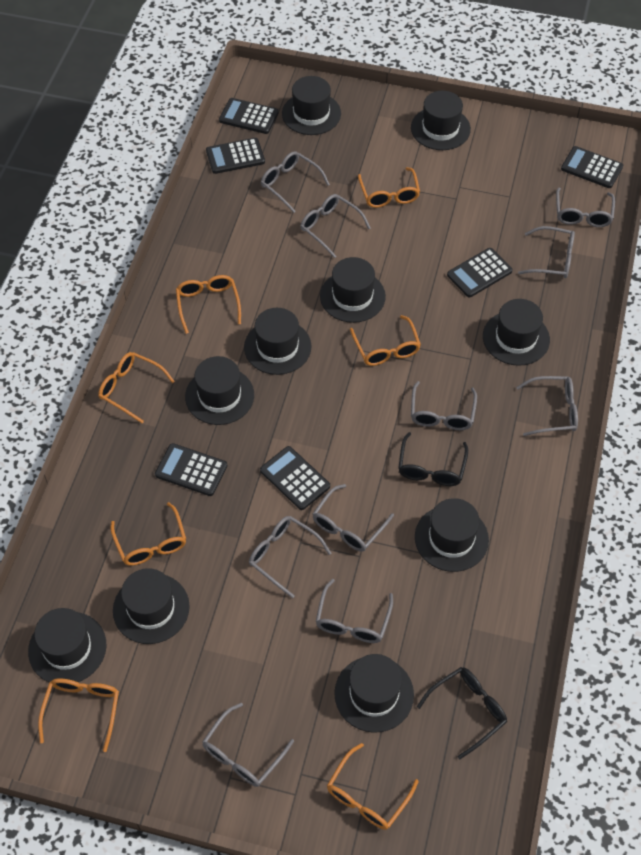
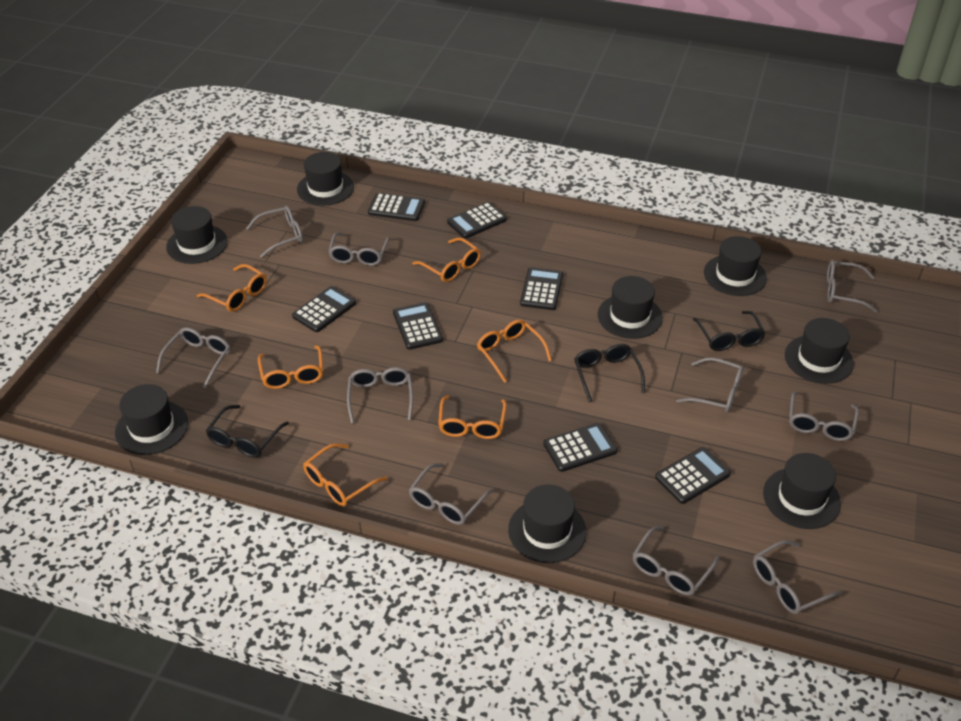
black calculator: [155,443,228,496] [206,138,265,174] [219,98,278,134] [260,446,330,510] [447,248,513,297] [561,146,623,188] = 6 -> [292,286,356,332] [368,193,425,221] [393,302,443,350] [447,202,507,239] [520,267,563,310] [543,423,618,472] [655,447,731,504] = 7
black glasses: [398,432,468,486] [417,667,507,759] = 2 -> [206,405,289,458] [574,344,645,403] [693,311,766,351] = 3
black hat: [28,608,106,682] [113,568,190,644] [185,356,254,425] [244,308,311,375] [282,76,341,135] [320,257,386,323] [334,654,414,733] [411,91,471,150] [415,498,489,572] [483,299,550,366] = 10 -> [115,384,188,455] [166,206,228,264] [297,152,354,206] [508,485,586,563] [598,276,663,339] [704,236,767,296] [763,453,841,529] [785,318,854,384] = 8
orange glasses: [38,678,119,752] [98,352,175,423] [110,502,186,566] [176,275,241,334] [327,743,419,830] [350,315,421,366] [358,167,420,208] = 7 -> [197,264,267,312] [258,345,323,389] [303,443,387,506] [412,238,481,282] [438,396,507,439] [477,319,552,383] = 6

